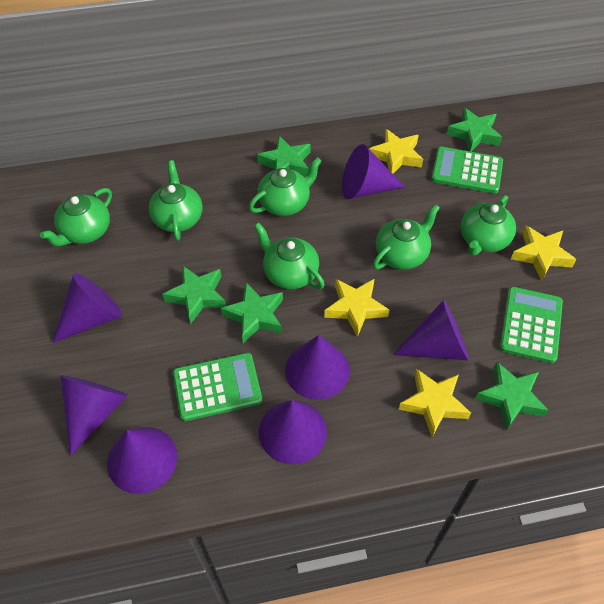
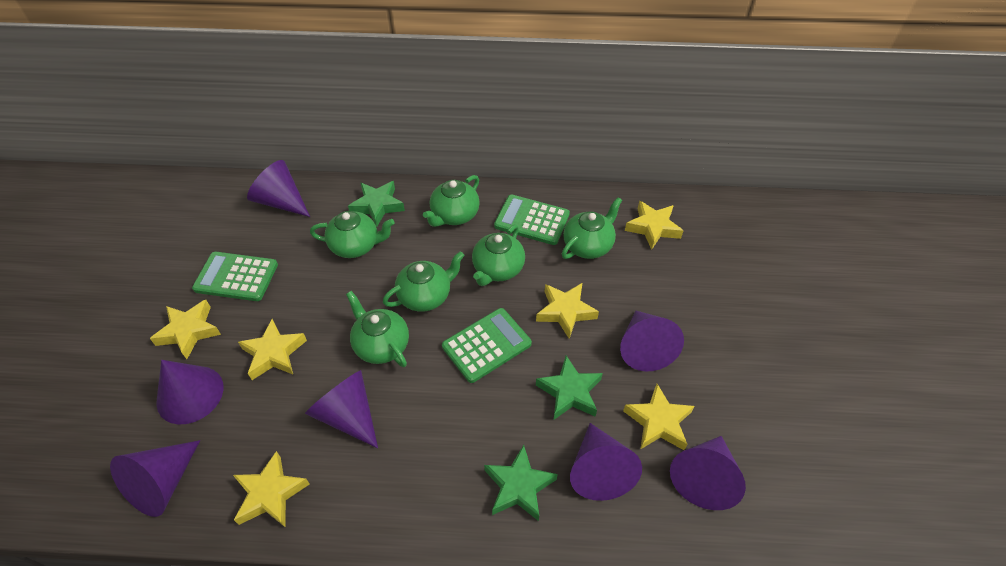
green star: [162,265,226,324] [221,283,283,343] [257,136,311,176] [447,108,502,152] [475,361,549,430] = 5 -> [348,181,405,227] [484,445,558,521] [536,356,603,420] = 3
yellow star: [324,279,389,337] [369,129,423,173] [399,369,471,437] [511,226,576,281] = 4 -> [150,300,221,359] [233,451,310,527] [238,319,307,380] [536,283,599,339] [623,384,695,450] [625,201,683,250] = 6

